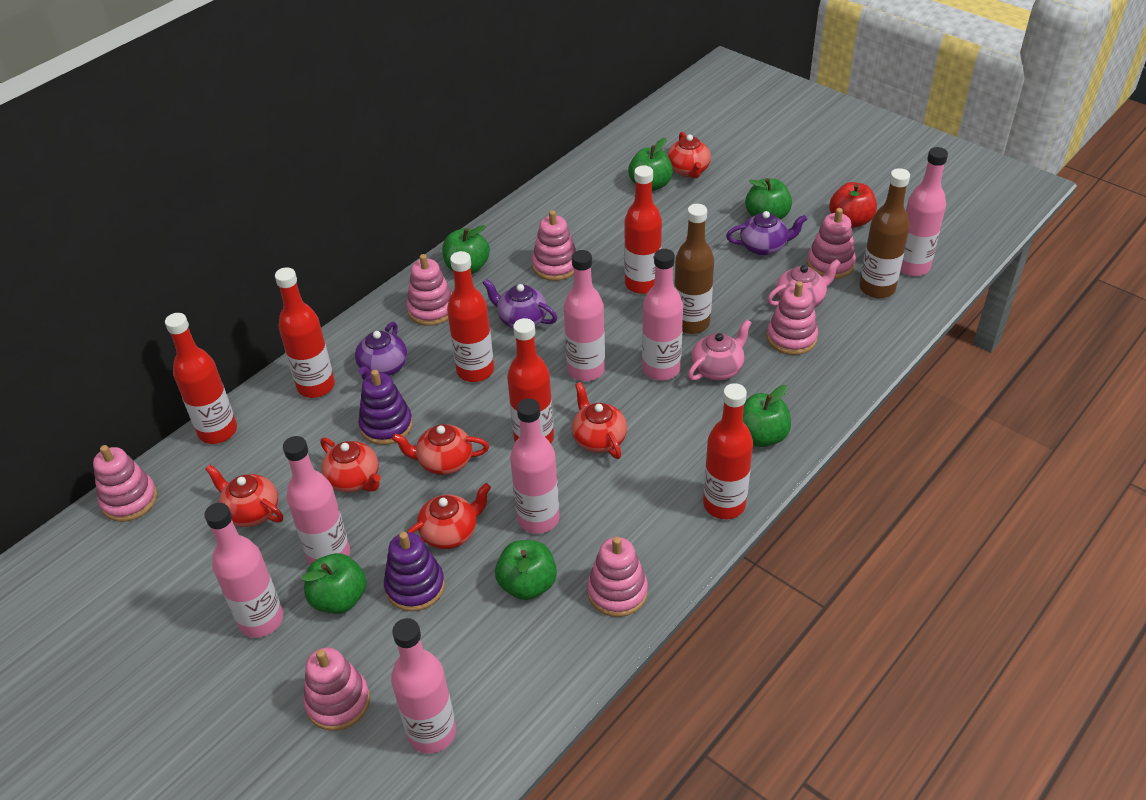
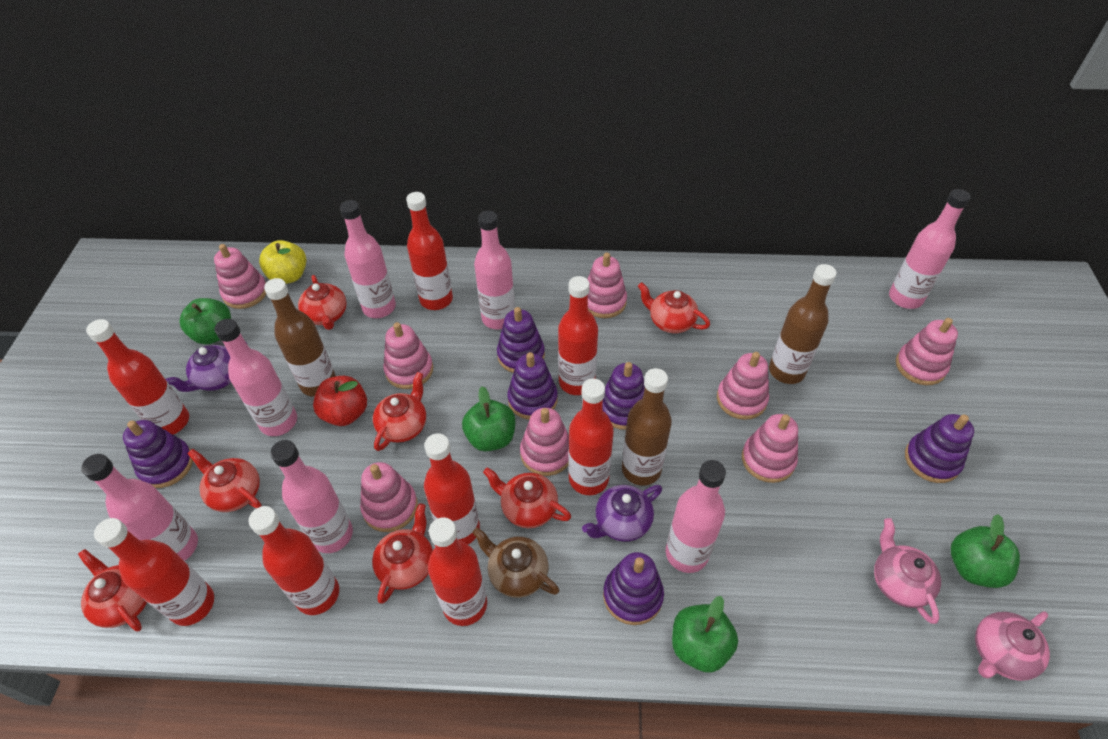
brown bottle: [674,204,714,334] [859,168,910,298] = 2 -> [264,278,336,397] [622,368,672,486] [769,264,837,384] = 3
brown teapot: none = 0 -> [472,527,559,598] = 1
green apple: [302,553,367,614] [442,225,490,274] [495,540,557,600] [628,138,673,191] [743,385,791,447] [745,178,792,220] = 6 -> [180,298,231,344] [462,386,515,451] [672,596,738,673] [951,514,1020,588] = 4
pink stacking toy: [93,445,158,522] [303,647,370,731] [406,254,452,326] [532,210,576,281] [587,537,648,617] [767,281,818,355] [807,208,856,279] = 7 -> [214,244,266,309] [360,462,418,532] [383,322,433,389] [520,408,569,476] [588,253,627,318] [717,352,769,420] [742,414,798,483] [896,318,958,385] = 8
purple stacking toy: [358,370,413,445] [384,532,445,611] = 2 -> [123,420,193,488] [497,307,545,373] [508,352,558,420] [603,362,645,430] [603,552,664,625] [905,414,974,483] = 6
purple teapot: [355,322,407,380] [483,279,557,328] [726,211,807,256] = 3 -> [166,342,247,392] [582,485,662,542] = 2
red bottle: [165,313,237,444] [275,267,335,398] [447,251,494,382] [507,318,554,444] [624,165,662,294] [703,383,753,519] = 6 -> [86,319,189,434] [94,518,214,626] [249,506,339,615] [406,192,453,310] [424,433,480,545] [428,517,487,626] [558,276,598,395] [568,379,614,495] = 8
red teapot: [205,465,283,527] [320,437,381,492] [392,424,489,475] [407,483,491,549] [572,382,627,459] [667,131,711,179] = 6 -> [78,549,147,631] [187,449,262,512] [298,275,347,330] [372,503,433,604] [373,372,426,451] [483,468,571,528] [638,282,710,333] = 7
yellow apple: none = 0 -> [259,240,306,284] = 1

